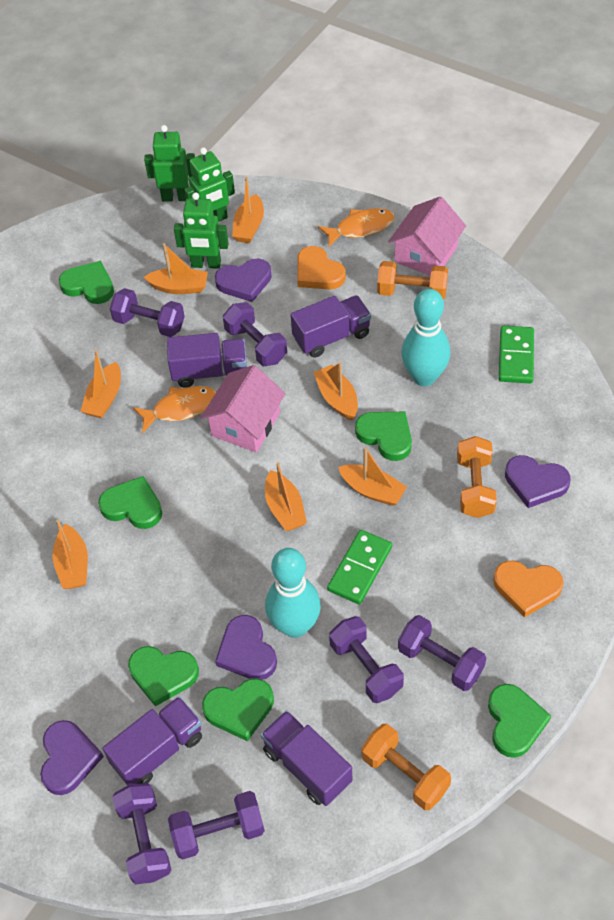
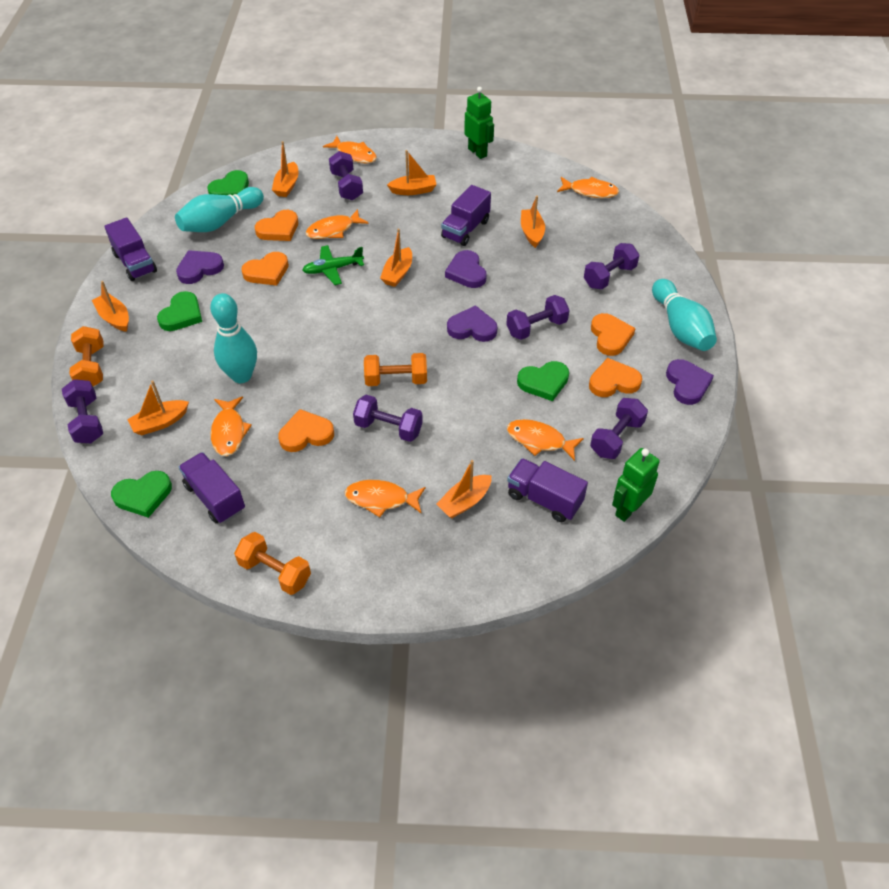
green domino: [327,530,392,605] [499,325,534,383] = 2 -> none = 0
green heart: [59,261,114,304] [98,476,162,529] [128,646,199,706] [202,678,274,741] [355,412,412,461] [488,684,551,758] = 6 -> [111,471,172,518] [157,291,202,331] [207,170,249,196] [517,361,569,401] = 4
green plane: none = 0 -> [302,245,364,285] = 1
green robot: [144,125,195,202] [174,192,229,269] [184,147,235,222] = 3 -> [464,87,494,159] [612,448,660,522] = 2
orange fish: [133,386,216,433] [318,208,395,247] = 2 -> [210,397,252,456] [305,209,368,239] [323,136,377,164] [345,480,426,517] [507,419,584,461] [557,176,619,198] = 6
orange heart: [297,246,346,290] [493,561,564,617] = 2 -> [241,252,289,286] [255,210,298,241] [278,409,334,452] [589,358,642,397] [591,313,636,356] = 5
pink house: [201,365,286,452] [388,196,466,276] = 2 -> none = 0
turquoise bowling pin: [265,548,321,638] [401,289,450,386] = 2 -> [175,187,264,232] [210,293,257,383] [652,279,717,351] = 3

